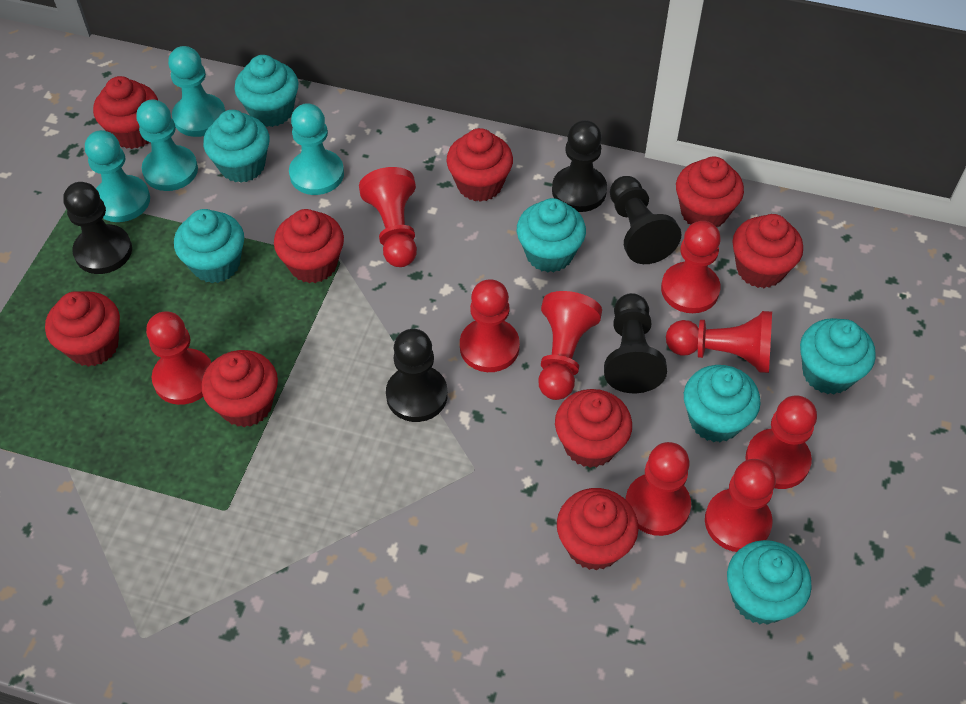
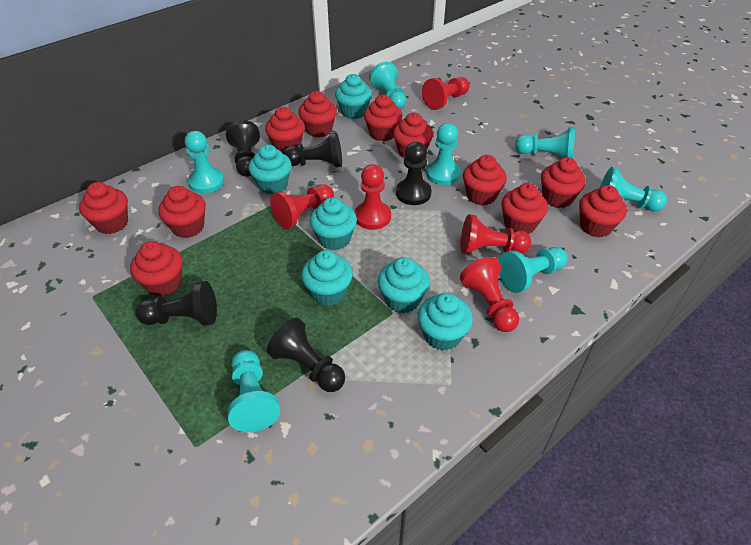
red cupcake: [45,291,120,367] [93,76,158,149] [201,350,278,427] [274,209,344,283] [446,128,513,202] [555,389,632,468] [557,488,638,571] [676,157,744,227] [732,214,803,288] = 9 -> [79,182,128,234] [130,241,183,297] [158,186,206,238] [265,107,305,153] [298,91,337,137] [364,95,402,141] [393,113,433,158] [463,155,507,205] [501,183,548,234] [541,157,586,208] [579,185,627,237] = 11
red pawn: [146,311,212,405] [359,167,417,267] [460,279,520,372] [538,291,602,400] [625,442,691,536] [661,221,721,313] [666,311,772,373] [705,459,776,552] [745,396,817,489] = 9 -> [270,184,334,229] [354,164,391,230] [422,77,470,110] [460,257,519,332] [461,214,532,254] = 5
turquoise cupcake: [174,209,244,283] [203,110,270,183] [235,55,298,127] [517,198,586,272] [684,365,761,442] [727,540,812,625] [800,318,876,394] = 7 -> [248,145,292,194] [301,250,353,306] [310,197,357,250] [335,74,372,119] [378,257,430,313] [418,293,473,351] = 6
turquoise pawn: [85,130,150,222] [136,99,198,191] [168,46,225,137] [289,103,344,195] = 4 -> [185,131,224,194] [227,350,280,432] [369,62,407,109] [426,123,461,185] [499,247,567,293] [515,127,575,159] [600,167,667,211] = 7

